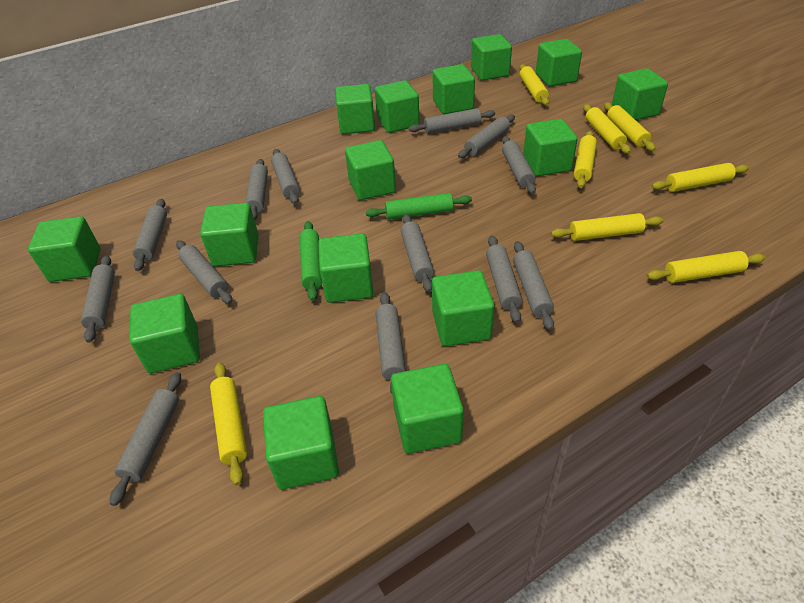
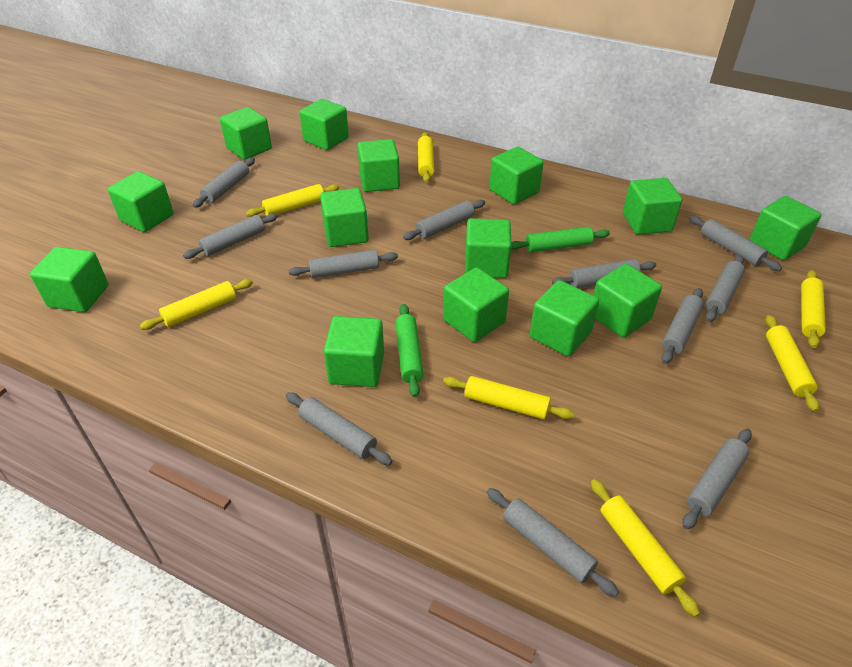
green cube: [28,216,101,282] [130,294,200,373] [200,203,259,267] [263,396,339,489] [318,233,374,303] [335,84,375,134] [345,140,396,200] [375,80,420,133] [391,364,464,453] [432,270,495,346] [433,64,475,114] [471,34,512,80] [523,119,578,176] [536,39,582,86] [612,68,668,120] = 15 -> [30,247,109,312] [108,171,174,232] [220,107,272,160] [299,99,349,150] [320,188,369,247] [324,316,384,387] [357,139,400,192] [443,267,509,342] [465,218,512,278] [489,147,544,205] [530,280,599,357] [593,264,662,338] [623,178,682,235] [749,196,822,260] = 14
grey rolling pin: [81,255,115,343] [110,372,181,506] [133,199,167,271] [176,240,232,304] [245,159,268,220] [271,149,300,204] [376,292,406,393] [401,214,434,292] [409,108,495,134] [458,115,515,158] [486,236,522,323] [502,136,536,194] [513,241,554,331] = 13 -> [183,213,278,259] [193,158,255,208] [286,392,393,465] [288,250,398,278] [403,200,485,240] [487,488,619,597] [552,259,656,288] [662,288,704,364] [683,429,752,529] [689,215,782,271] [705,255,745,322] = 11
yellow rolling pin: [210,362,247,485] [520,64,549,106] [551,213,663,241] [574,131,597,188] [583,104,631,154] [604,102,656,151] [647,251,766,283] [651,163,749,192] = 8 -> [140,279,253,330] [246,184,339,217] [418,132,434,182] [443,376,574,419] [591,479,700,617] [765,315,819,412] [801,270,826,348] = 7

